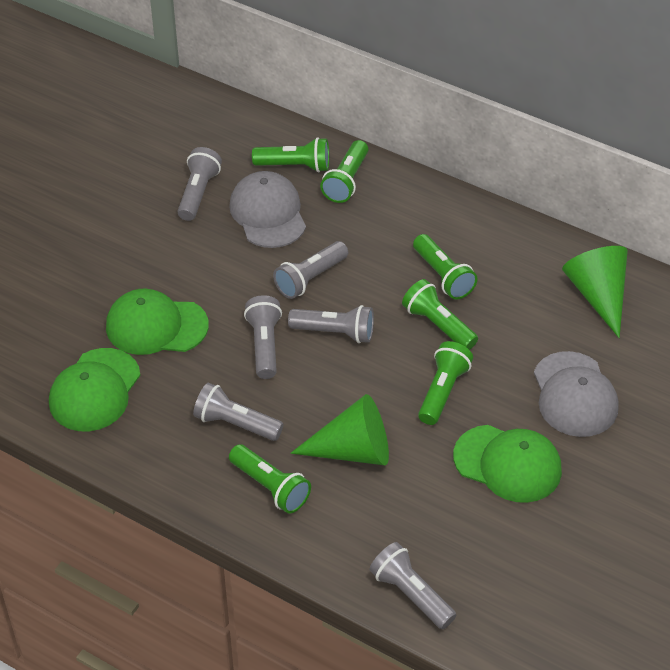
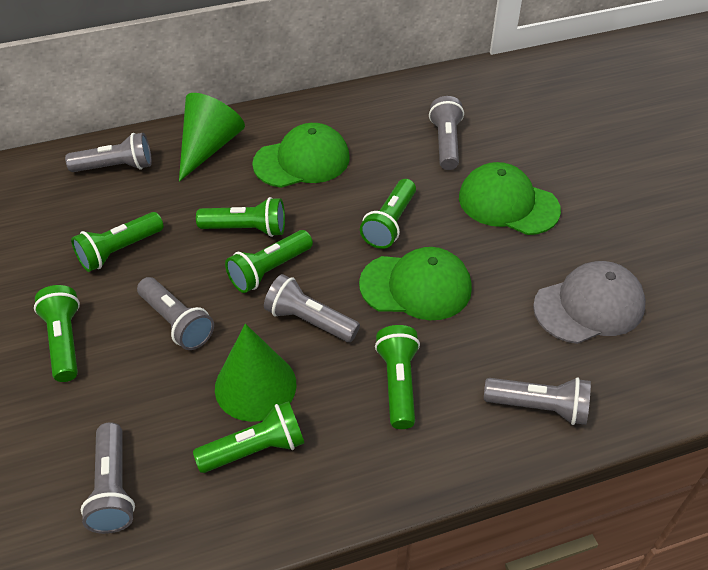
green flashlight: [229,444,311,513] [252,137,329,172] [320,140,368,203] [402,279,478,350] [413,234,477,300] [418,341,473,425] = 6 -> [34,285,80,382] [71,212,164,272] [193,401,304,473] [196,197,285,237] [225,230,313,293] [360,179,416,249] [375,325,420,429] = 7
grey cap: [229,171,306,248] [534,351,619,437] = 2 -> [533,261,646,344] = 1

